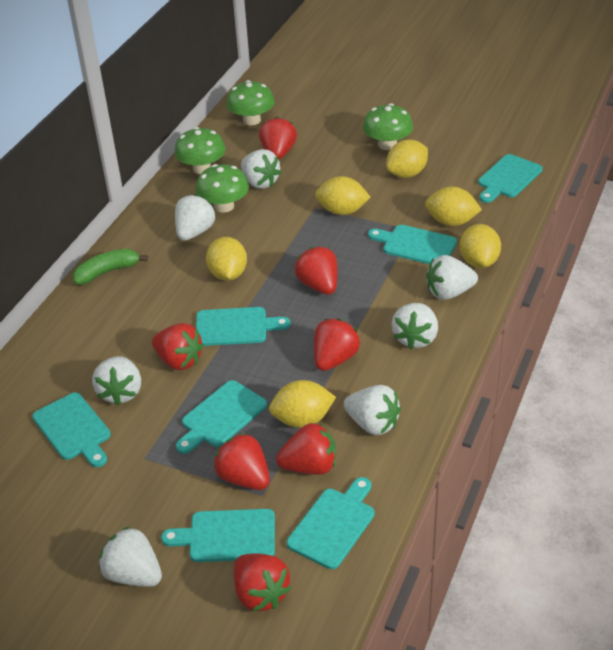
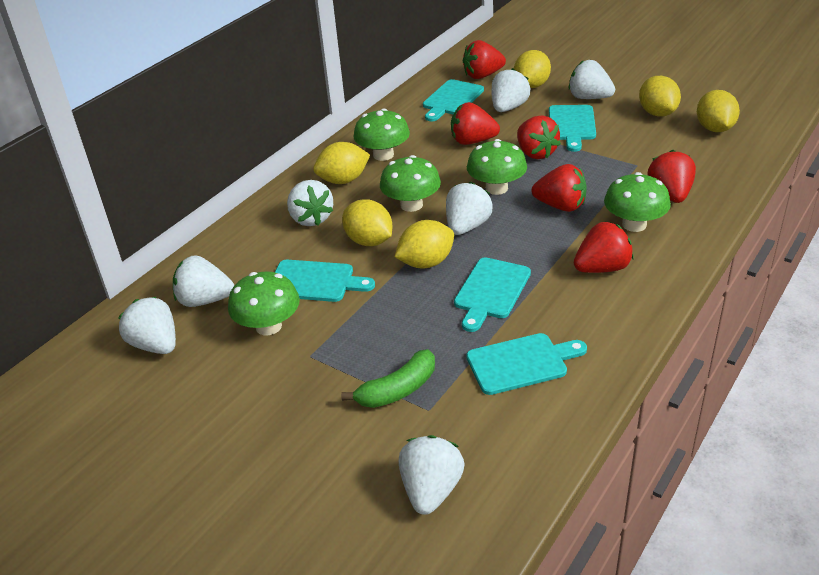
green mushroom: [175,127,226,174] [196,164,249,212] [226,80,275,125] [363,103,413,150] = 4 -> [228,272,300,335] [354,108,410,161] [380,155,441,212] [467,139,527,195] [604,172,671,232] = 5
red strawberry: [152,323,204,370] [214,433,270,490] [234,553,292,612] [259,117,297,160] [276,423,336,475] [295,246,338,295] [314,319,360,371] = 7 -> [451,102,500,145] [463,40,506,79] [517,115,561,159] [531,164,587,212] [574,222,634,273] [648,150,696,203] = 6
turquoise cutting board: [32,392,111,467] [161,509,275,562] [176,380,267,454] [196,307,290,346] [287,477,375,569] [368,225,457,264] [478,154,543,203] = 7 -> [275,260,375,302] [423,79,484,122] [454,257,531,332] [466,333,587,395] [549,105,596,152] = 5

